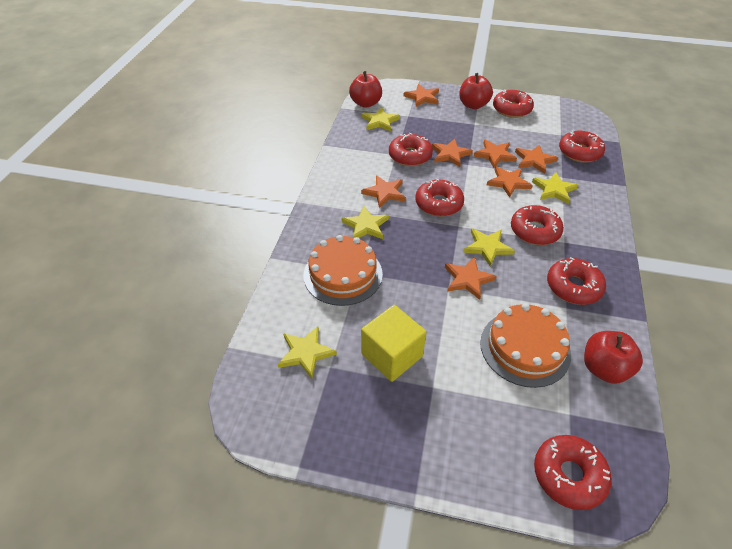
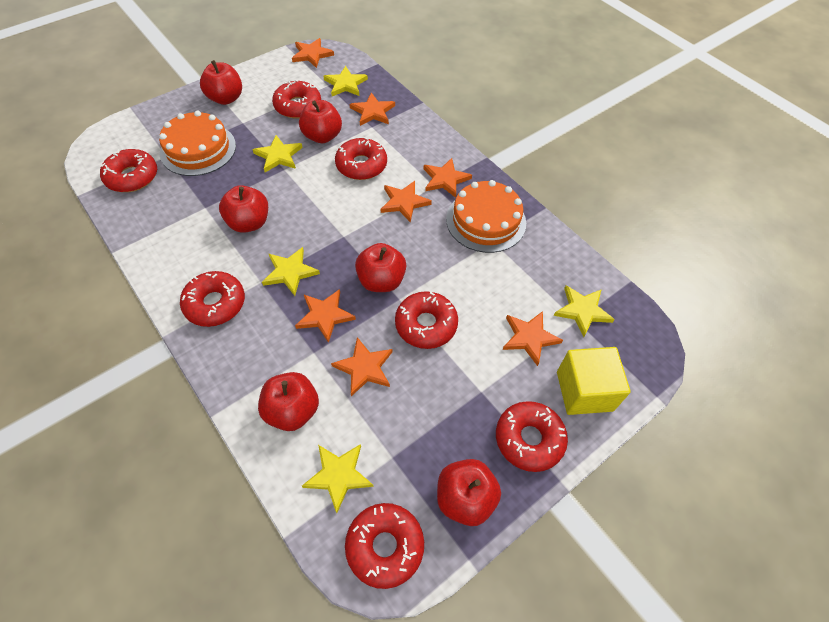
red apple: [349,71,382,108] [459,73,493,109] [584,331,643,384] = 3 -> [200,60,242,105] [219,185,268,233] [258,372,319,431] [299,100,342,143] [355,243,406,292] [437,459,501,526] = 6

